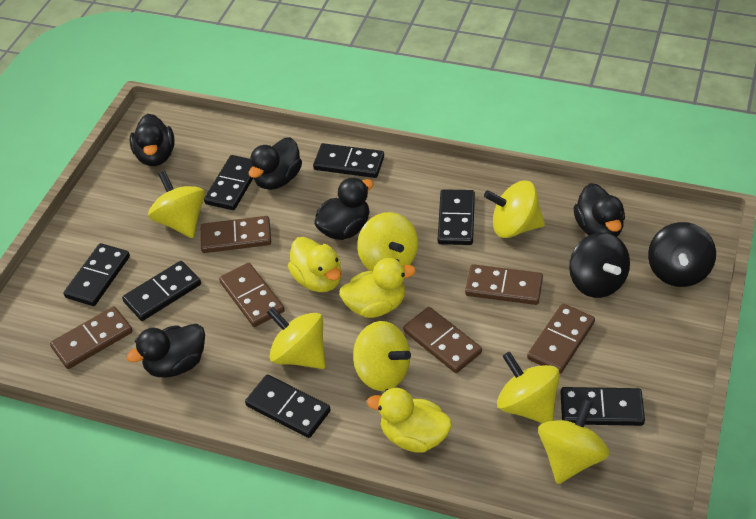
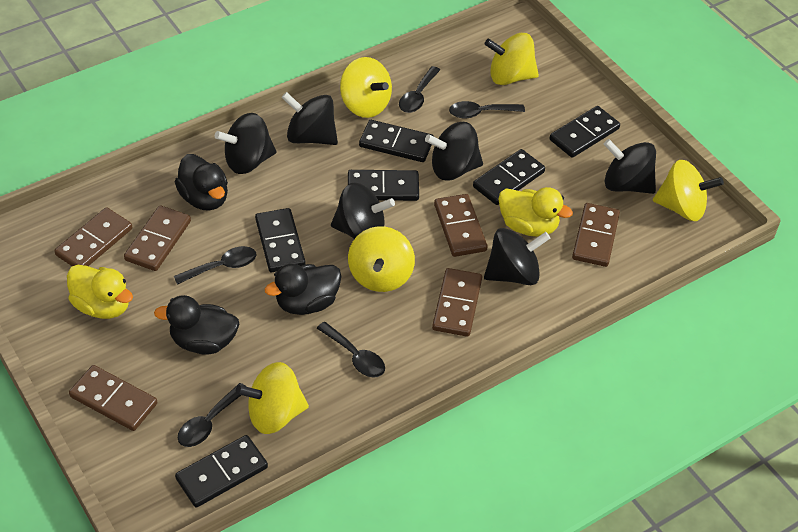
black domino: [63,243,130,306] [122,261,201,321] [204,155,253,210] [245,375,331,438] [313,143,384,178] [438,189,475,245] [560,387,645,426] = 7 -> [175,435,268,508] [255,208,305,272] [348,170,419,201] [359,120,434,162] [473,149,545,205] [550,106,620,158] = 6
black duck: [127,324,205,377] [130,114,175,166] [249,137,302,190] [314,177,374,240] [573,183,625,237] = 5 -> [154,295,239,355] [175,154,228,211] [265,264,342,315] = 3
black spinning top: [569,232,630,298] [648,222,716,287] = 2 -> [215,113,276,174] [282,92,338,145] [331,182,395,239] [425,122,483,181] [484,228,550,285] [604,139,656,194] = 6
black spoon: none = 0 -> [174,246,256,285] [178,383,246,447] [317,322,385,378] [399,66,440,113] [449,101,525,119] = 5
yellow duck: [288,237,342,292] [339,258,416,318] [367,388,452,452] = 3 -> [67,265,133,319] [498,187,573,237] = 2
yellow spinning top: [148,171,205,238] [266,307,325,369] [353,321,411,391] [357,212,418,271] [484,181,545,238] [497,352,560,423] [538,399,609,484] = 7 -> [236,362,309,434] [340,57,392,118] [348,226,415,292] [485,33,539,85] [653,160,724,221] = 5

